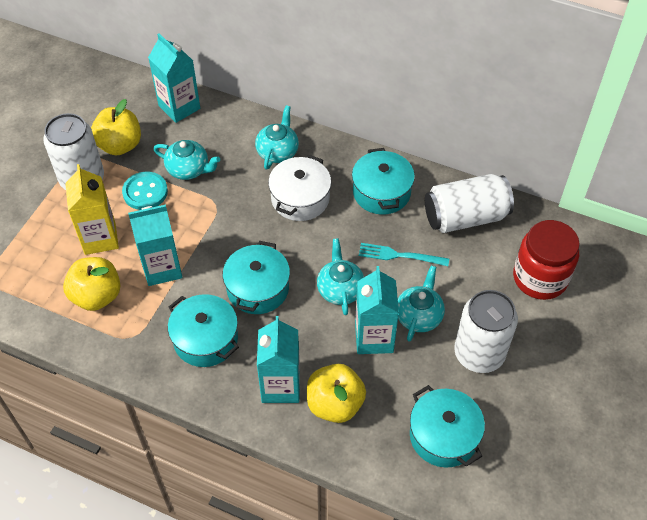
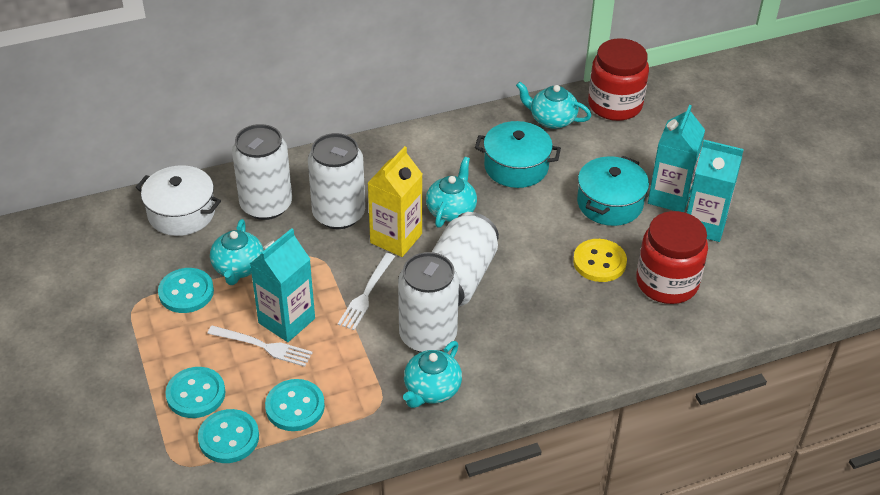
red jar: [513,220,580,300] = 1 -> [588,38,649,121] [636,211,708,304] = 2
turquoise button: [122,172,168,210] = 1 -> [158,268,214,313] [165,367,225,418] [198,409,259,463] [265,379,325,431] = 4
turquoise carton: [128,205,182,286] [148,33,200,123] [257,316,300,403] [355,266,399,354] = 4 -> [250,228,315,342] [648,105,705,212] [687,140,744,242] = 3
turquoise fork: [359,243,449,266] = 1 -> none = 0
turquoise pot: [168,294,239,367] [223,241,290,314] [352,148,415,215] [410,385,485,467] = 4 -> [475,121,561,188] [577,156,649,226] = 2
white can: [43,113,104,190] [425,174,514,233] [454,290,518,373] = 3 -> [232,124,292,220] [308,133,365,229] [398,252,459,352] [432,212,499,307] = 4
white fork: none = 0 -> [207,325,313,367] [338,253,395,330] = 2
yellow apple: [63,257,121,311] [91,99,141,155] [307,364,366,423] = 3 -> none = 0
yellow button: none = 0 -> [573,239,627,282] = 1

